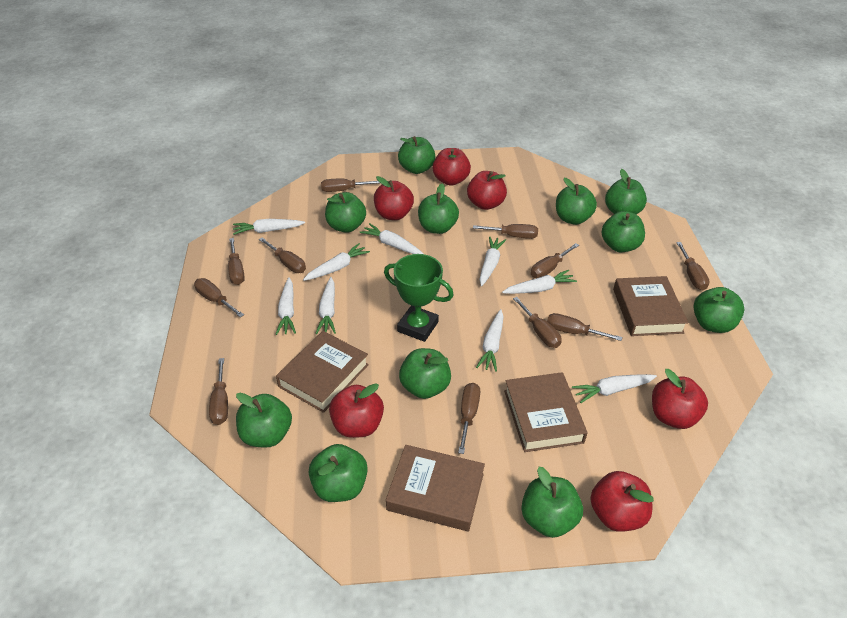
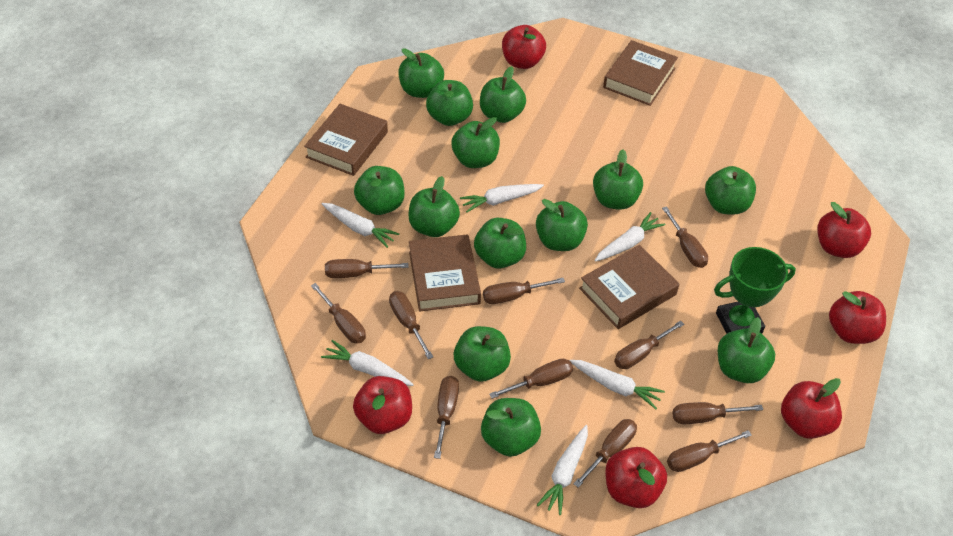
green apple: [236,393,292,448] [309,444,368,502] [325,192,366,233] [398,136,435,174] [399,348,451,399] [418,184,459,234] [521,467,583,538] [556,178,597,225] [602,211,645,252] [605,169,647,214] [693,287,744,333] = 11 -> [354,166,405,215] [398,48,444,98] [408,176,460,237] [426,80,473,126] [451,117,500,168] [454,326,511,382] [474,218,526,269] [480,66,526,123] [481,398,541,457] [536,199,588,251] [593,149,643,210] [705,166,756,215] [718,317,775,383] = 13
white carrot: [233,219,305,235] [276,277,296,335] [303,243,370,281] [315,277,336,334] [359,223,424,254] [476,309,504,372] [480,236,506,286] [502,270,577,294] [572,374,657,403] = 9 -> [321,340,414,386] [322,203,399,248] [460,184,544,213] [537,425,588,515] [570,360,665,409] [594,212,665,262] = 6

